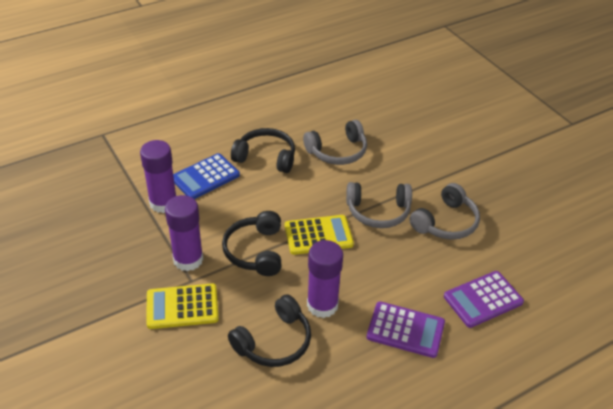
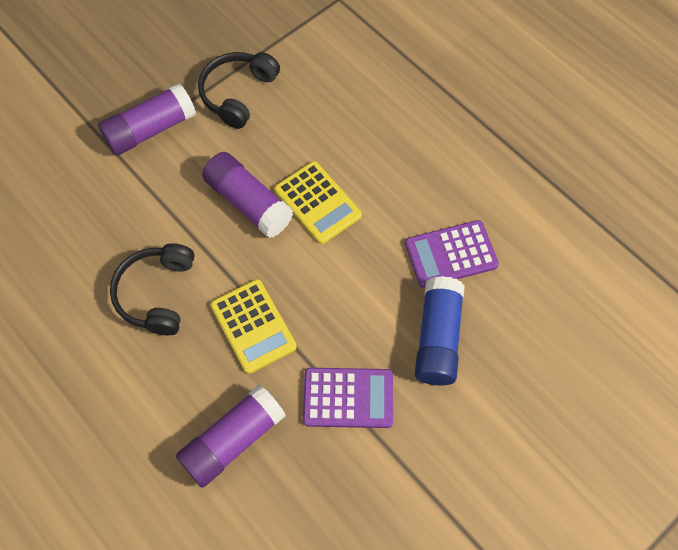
black headphones: [222,211,282,276] [228,294,311,367] [231,128,295,173] = 3 -> [110,243,195,335] [198,52,280,129] = 2
blue calculator: [173,153,240,199] = 1 -> none = 0
blue glue stick: none = 0 -> [415,276,465,386] = 1
grey headphones: [303,120,367,165] [346,182,412,228] [409,183,480,240] = 3 -> none = 0

